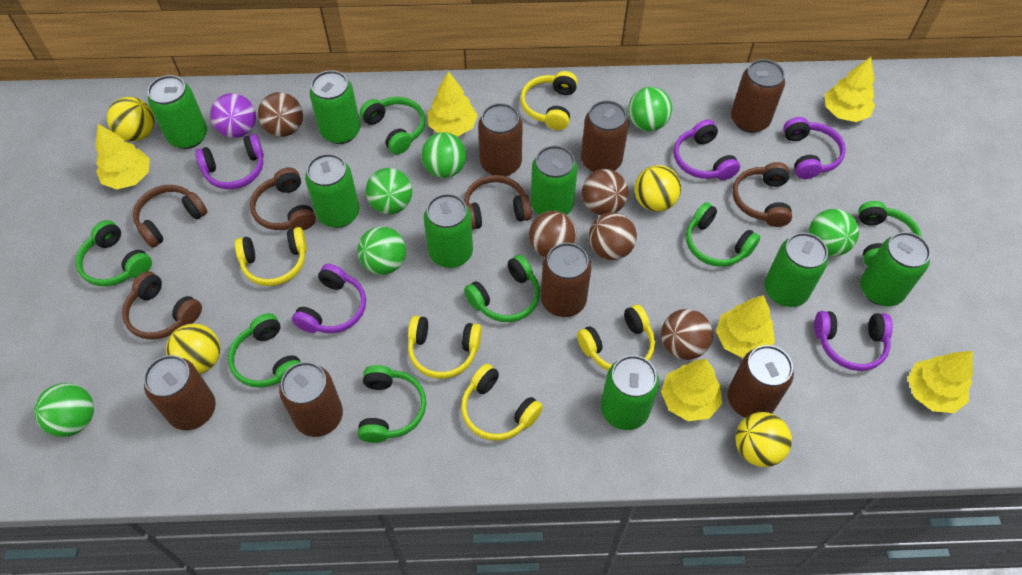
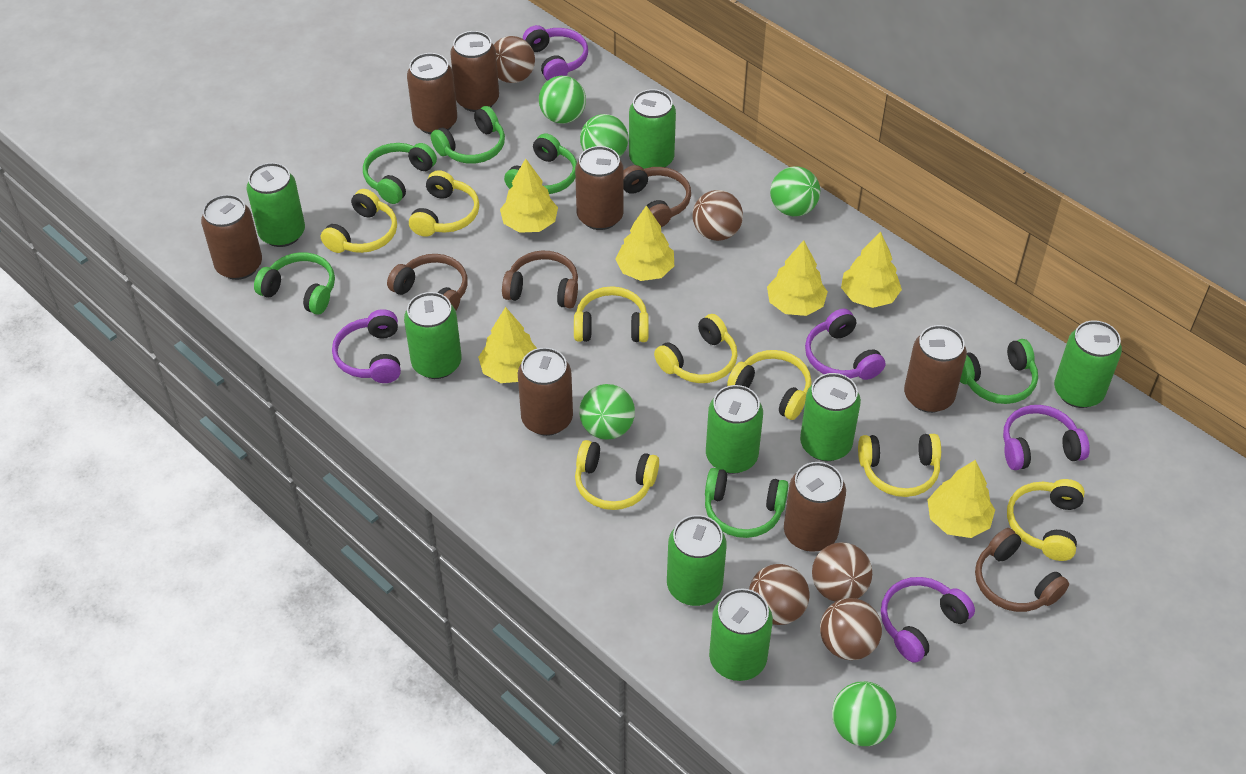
brown headphones: [122,271,202,340] [133,185,207,248] [250,167,316,230] [464,175,532,230] [732,162,792,227] = 5 -> [387,254,468,310] [502,251,578,309] [624,165,691,227] [975,528,1069,612] = 4
green ball: [34,383,94,437] [358,226,406,275] [366,168,412,214] [421,132,466,178] [628,87,672,131] [808,209,859,256] = 6 -> [539,76,586,124] [579,384,635,440] [580,114,628,158] [770,166,820,216] [832,681,896,746] = 5
green headphones: [76,220,152,286] [228,313,301,388] [358,365,426,443] [360,97,425,155] [464,255,540,322] [686,202,760,267] [858,201,922,266] = 7 -> [254,252,335,315] [363,143,437,204] [431,106,505,164] [504,133,577,194] [705,468,789,538] [960,339,1038,404] = 6
purple ball: [210,93,256,138] = 1 -> none = 0
yellow ball: [107,97,155,142] [166,323,220,374] [634,165,681,212] [736,412,792,467] = 4 -> none = 0
yellow headphones: [235,227,307,286] [408,315,482,379] [461,364,543,441] [520,71,578,130] [577,304,655,371] = 5 -> [321,189,397,253] [409,170,479,237] [574,286,649,342] [575,440,659,510] [654,314,738,383] [727,350,811,420] [858,434,941,497] [1007,479,1085,561] = 8

